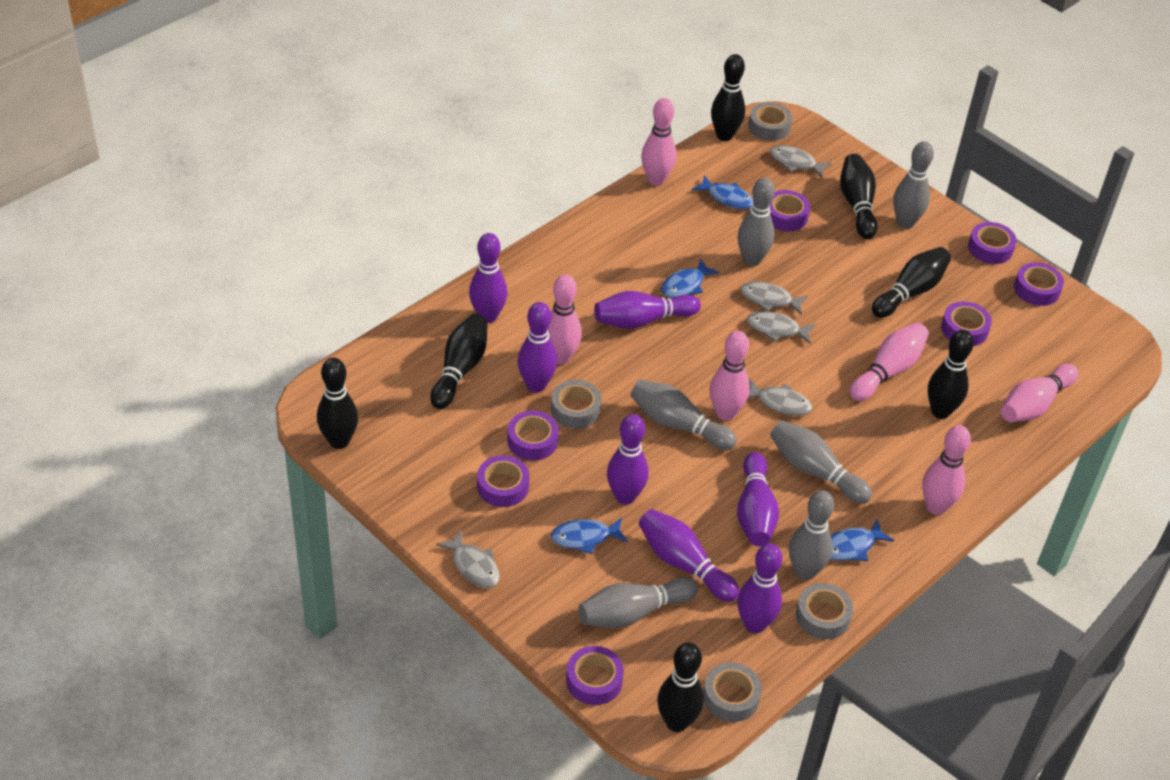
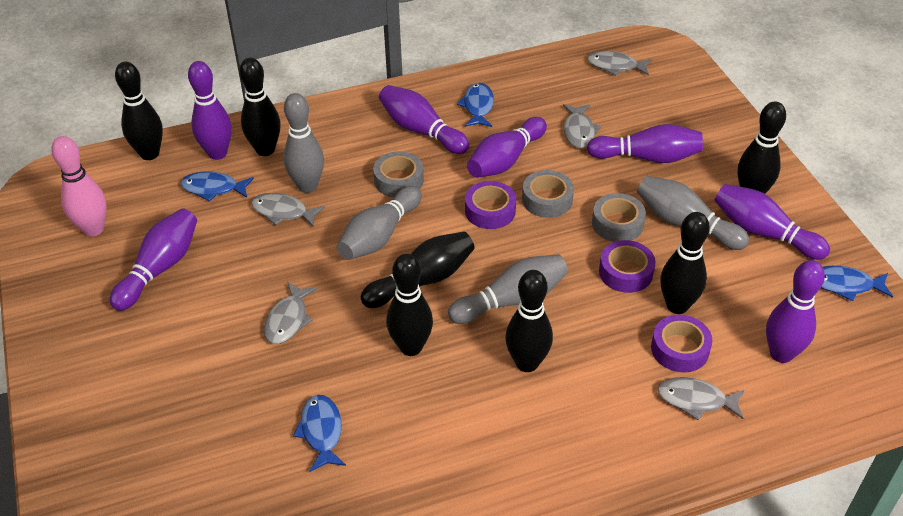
grey bowling pin: [578,577,698,628] [630,380,737,450] [738,178,775,266] [770,421,872,504] [789,490,834,580] [893,141,934,229] = 6 -> [283,93,324,193] [337,186,422,260] [448,254,568,324] [637,176,749,250] = 4
grey tape: [551,380,602,429] [703,662,762,722] [748,102,792,141] [796,583,853,639] = 4 -> [373,151,424,197] [522,170,574,218] [592,193,646,242] = 3
pink bowling pin: [548,274,582,365] [641,98,676,186] [709,331,750,421] [850,323,929,401] [922,425,971,515] [1001,364,1078,422] = 6 -> [51,136,107,237] = 1
purple tape: [477,455,529,507] [507,411,559,460] [566,646,624,705] [770,190,810,231] [941,302,992,346] [968,222,1017,264] [1014,262,1064,306] = 7 -> [465,181,516,229] [599,240,656,293] [651,315,712,373] = 3

